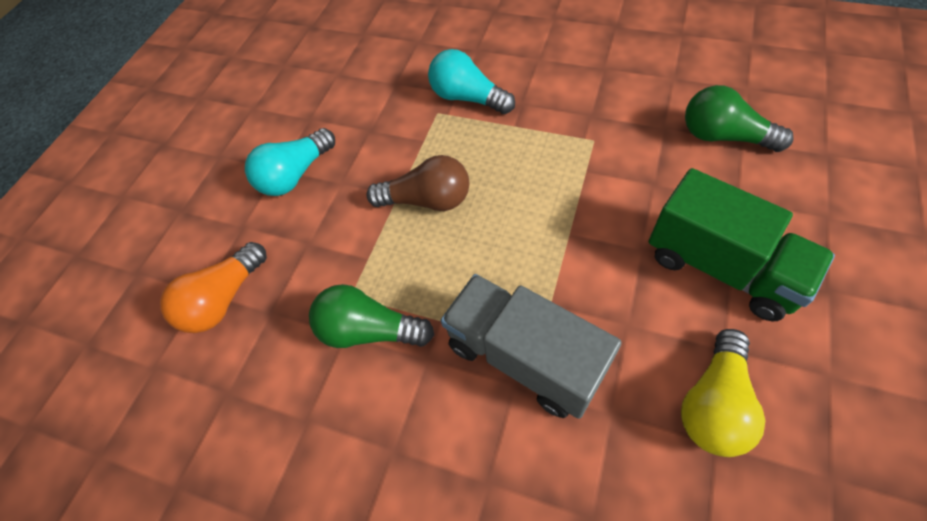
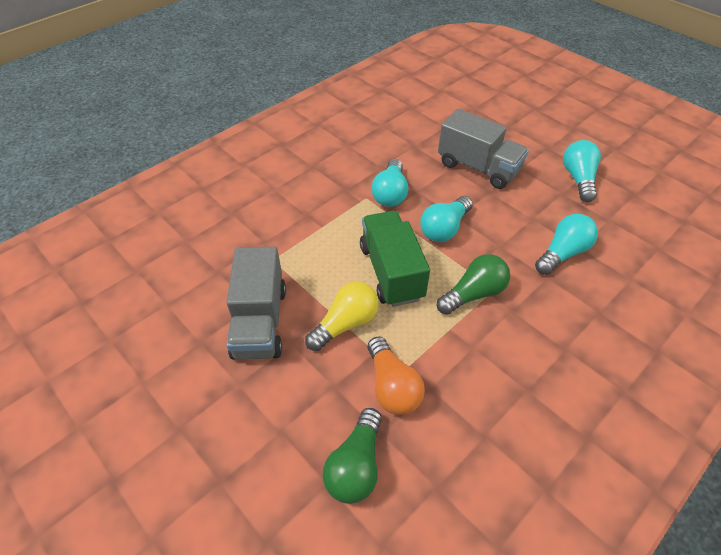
brown light bulb: [366,155,469,211] = 1 -> none = 0
grey truck: [441,274,622,419] = 1 -> [226,247,286,360] [438,109,529,189] = 2
turquoise light bulb: [245,128,335,196] [428,49,515,114] = 2 -> [371,159,408,207] [420,196,473,242] [535,214,598,275] [563,140,601,202] = 4

